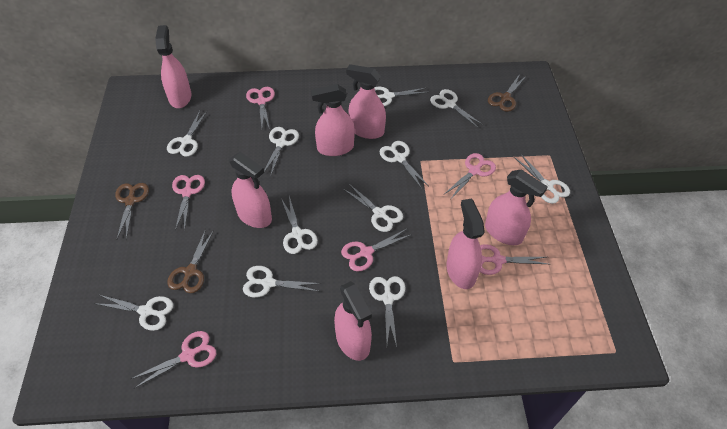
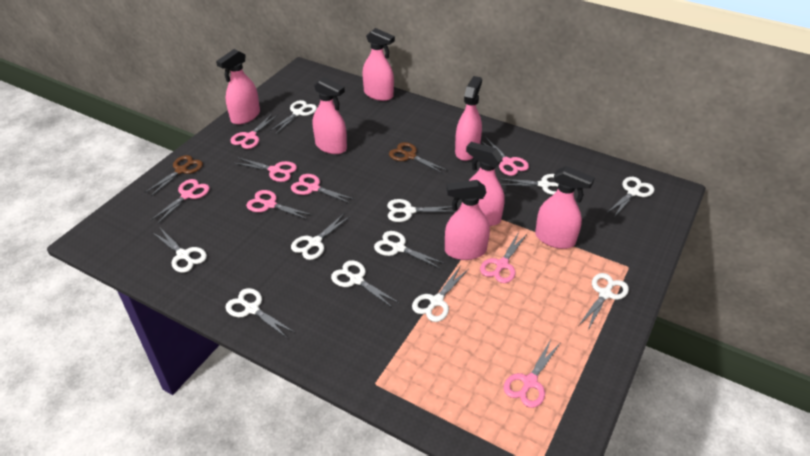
brown scissors: [115,183,149,240] [167,229,214,293] [488,74,526,112] = 3 -> [144,155,203,196] [389,142,448,174] = 2
pink scissors: [131,331,216,388] [172,175,205,231] [246,87,275,129] [341,229,411,271] [445,153,496,199] [480,244,548,275] = 6 -> [150,179,210,224] [230,114,278,149] [234,157,297,182] [246,190,313,220] [291,174,354,204] [480,232,527,283] [481,138,529,176] [504,340,560,408] = 8

